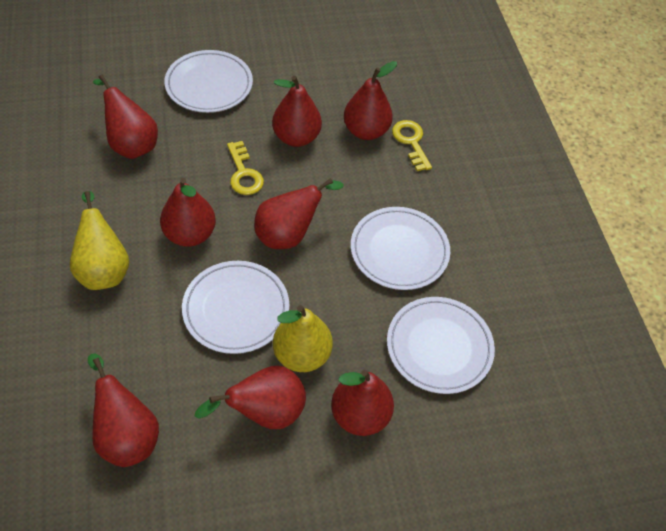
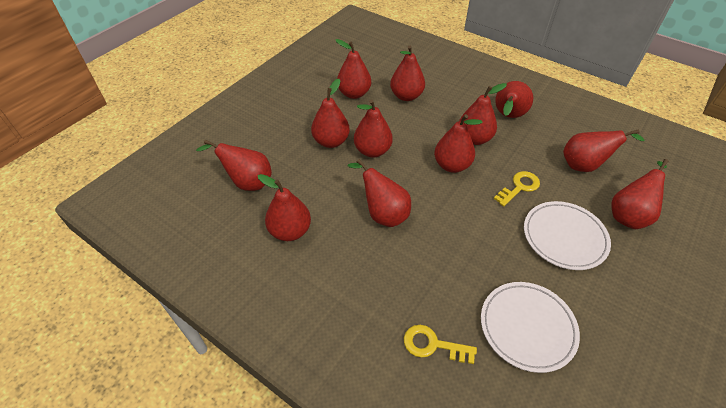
red pear: [88,354,159,467] [93,75,158,159] [160,178,216,247] [194,366,306,429] [254,178,344,249] [272,76,322,147] [331,370,394,436] [344,61,397,140] = 8 -> [196,139,272,191] [258,174,311,241] [311,79,350,148] [335,39,371,99] [348,159,411,227] [354,99,393,157] [390,45,425,101] [434,114,483,173] [459,83,507,145] [495,81,533,118] [563,129,644,172] [611,159,668,229] = 12
white plate: [164,50,253,113] [182,261,289,354] [351,207,450,290] [387,297,495,394] = 4 -> [481,282,580,373] [524,201,611,270] = 2
yellow pear: [70,191,129,290] [273,305,333,372] = 2 -> none = 0

